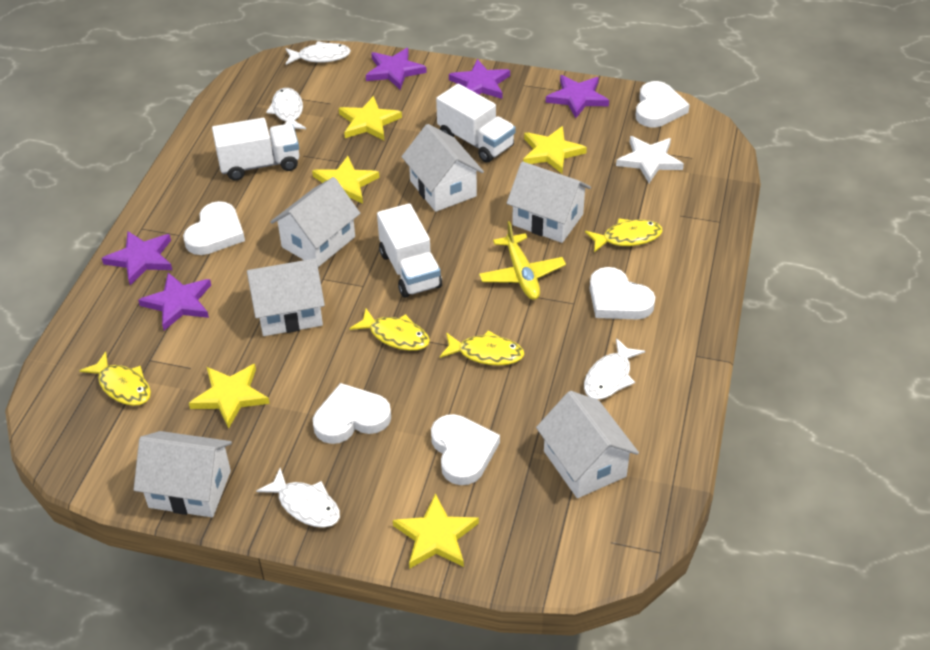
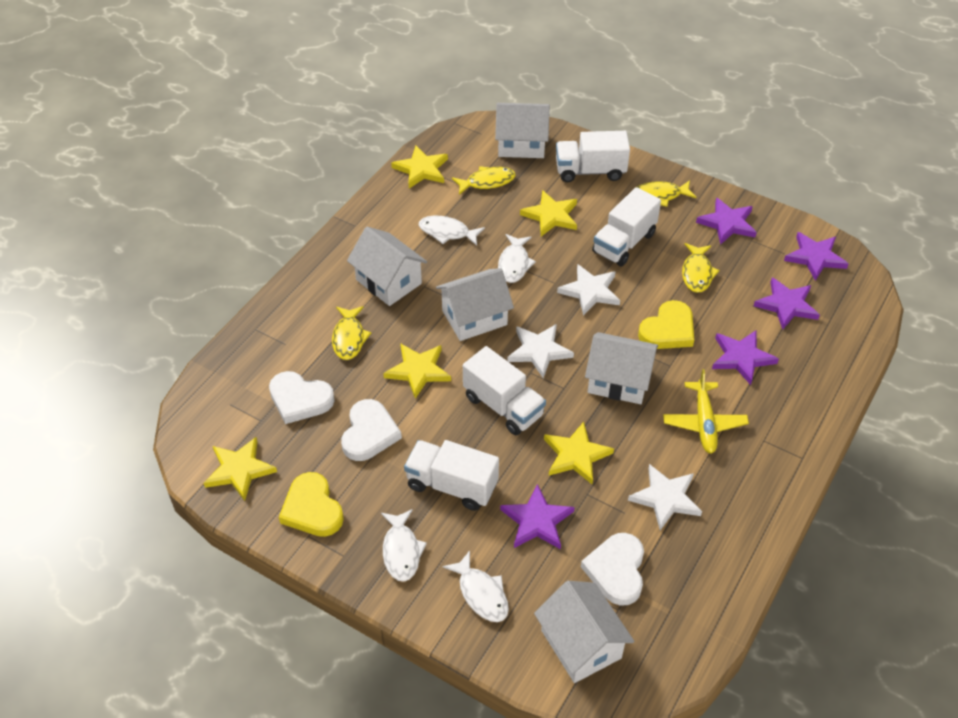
white heart: [183,201,245,255] [313,383,391,444] [431,414,500,485] [590,267,655,319] [635,81,690,127] = 5 -> [269,371,335,424] [341,399,402,461] [581,533,644,606] = 3
white house: [134,431,232,517] [247,258,325,336] [270,177,360,267] [401,124,484,212] [507,162,591,243] [536,391,639,498] = 6 -> [347,227,427,306] [436,268,514,341] [495,103,550,158] [534,581,634,683] [585,332,658,404] = 5
white star: [616,136,684,183] = 1 -> [507,324,574,378] [557,264,620,316] [628,464,702,530] = 3
white truck: [212,118,299,181] [377,203,442,298] [436,84,516,163] = 3 -> [404,440,499,511] [463,346,546,435] [556,131,630,182] [592,187,661,267] = 4
yellow heart: none = 0 -> [279,472,344,537] [638,300,694,349] = 2

